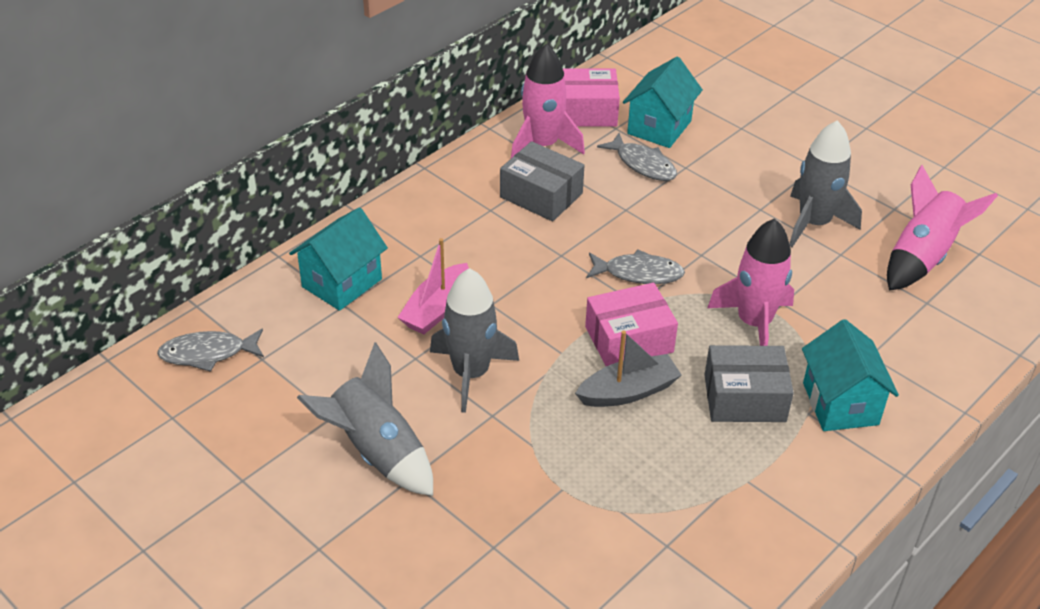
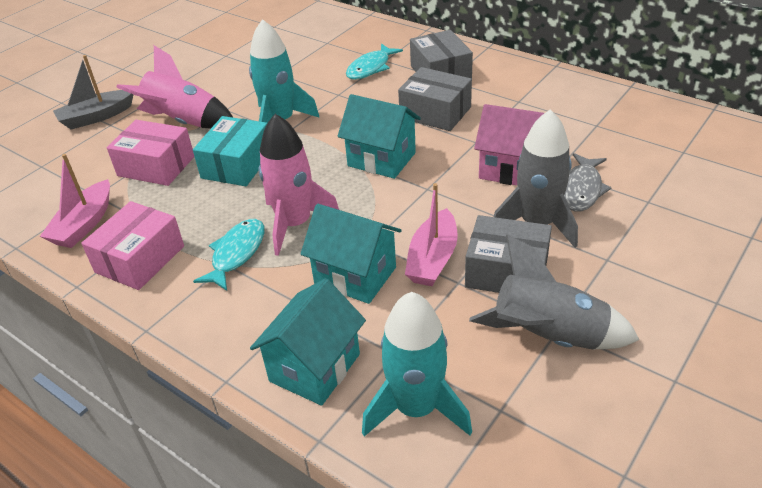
grey box: [500,141,584,221] [704,345,794,422] = 2 -> [398,67,472,131] [410,30,473,79] [465,215,552,293] = 3
grey fish: [157,329,264,372] [586,249,685,284] [597,133,677,181] = 3 -> [564,153,612,212] = 1
grey rocket: [297,342,433,496] [430,268,519,413] [789,121,862,247] = 3 -> [469,234,640,349] [494,109,578,248] = 2
pink boat: [397,238,469,334] = 1 -> [40,154,110,248] [405,183,458,286] = 2
pink house: none = 0 -> [474,104,544,185] = 1
pink rocket: [511,44,585,158] [707,218,794,346] [887,165,998,291] = 3 -> [116,45,233,129] [258,114,339,256] = 2
turquoise box: none = 0 -> [193,116,267,186] = 1
turquoise fish: none = 0 -> [193,219,265,291] [346,43,403,80] = 2
turquoise rocket: none = 0 -> [249,19,320,123] [362,292,472,437] = 2

